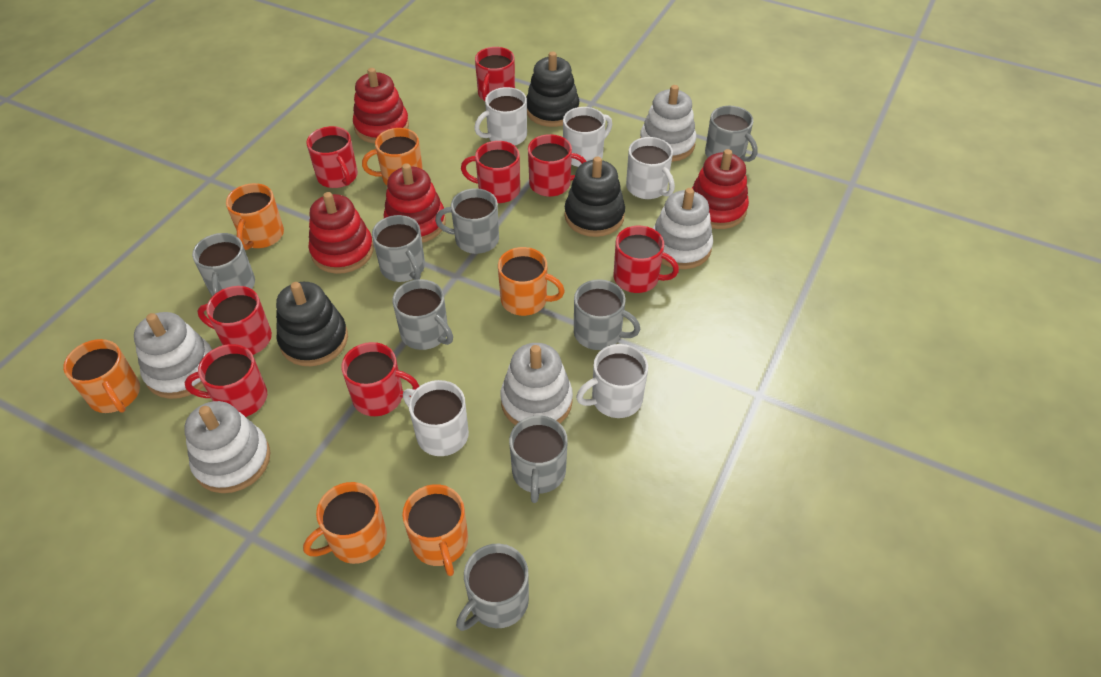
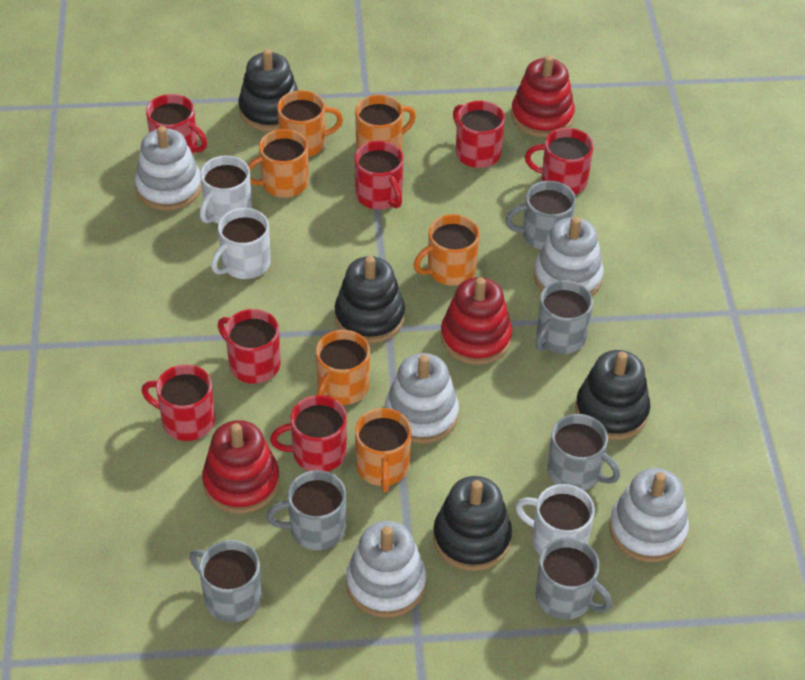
black stacking toy: [276,282,348,366] [526,52,579,127] [564,157,625,237] = 3 -> [238,49,298,132] [335,256,405,343] [433,476,512,571] [575,350,650,440] = 4
grey mug: [192,233,255,296] [372,215,425,282] [392,279,453,350] [435,188,499,254] [456,544,529,631] [509,415,568,503] [574,279,641,350] [705,106,758,162] = 8 -> [189,540,262,622] [266,470,346,550] [505,181,576,250] [535,280,593,354] [536,538,612,620] [547,414,620,491] = 6
red mug: [185,344,267,417] [197,286,272,355] [306,126,358,188] [341,342,419,416] [461,141,520,203] [475,47,515,101] [528,134,587,197] [614,226,679,293] = 8 -> [142,364,215,441] [146,94,207,154] [218,309,280,384] [270,395,347,472] [355,141,404,210] [453,101,505,168] [525,128,594,195] = 7
red stacking toy: [308,192,374,274] [353,68,409,144] [384,163,446,243] [692,149,749,229] = 4 -> [202,420,280,514] [441,277,512,365] [511,55,575,137] = 3
white mug: [403,380,469,456] [474,87,527,146] [563,107,612,167] [576,344,648,418] [626,137,675,199] = 5 -> [200,156,252,223] [211,208,271,279] [515,484,595,556] = 3

